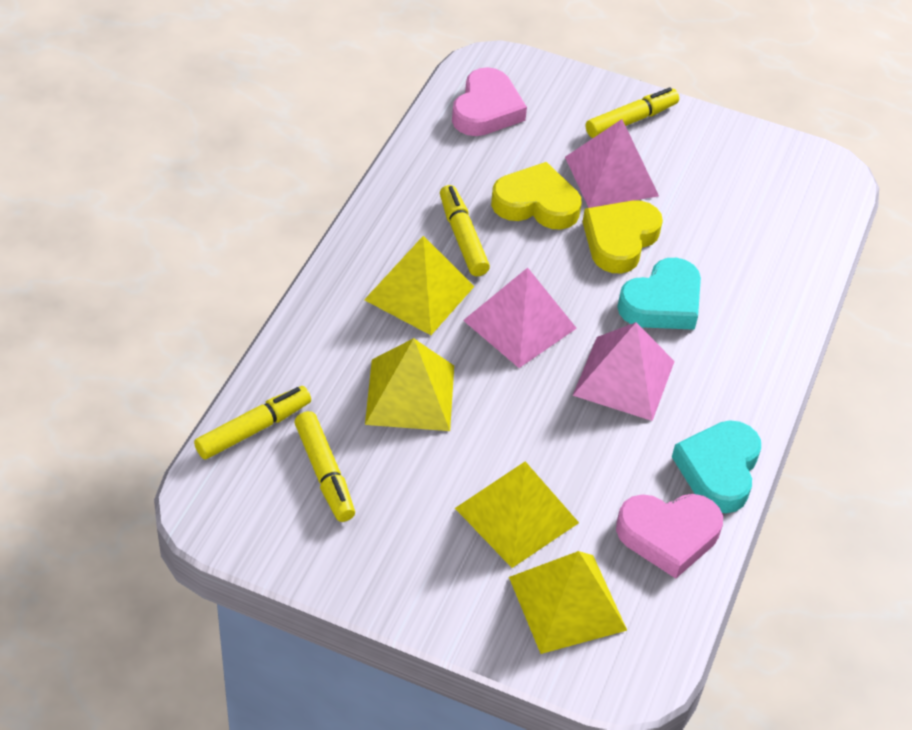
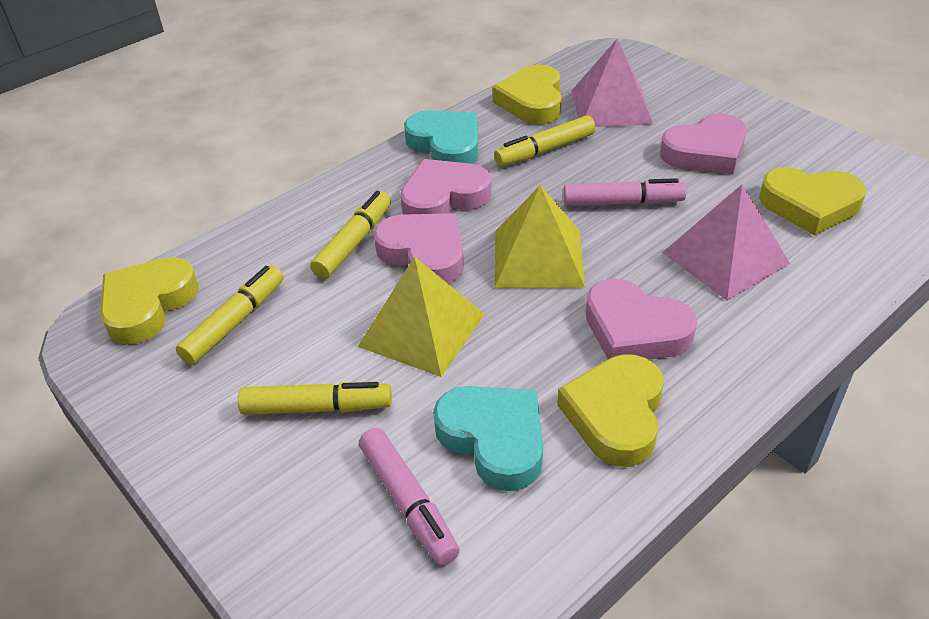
pink heart: [452,67,527,136] [616,494,723,578] = 2 -> [373,213,464,284] [400,159,492,215] [585,279,697,360] [660,113,747,174] = 4
pink marker: none = 0 -> [359,428,460,566] [563,178,687,206] = 2
pink pyramid: [463,268,577,368] [565,119,659,208] [572,322,675,421] = 3 -> [572,38,653,127] [662,184,790,301] = 2
yellow heart: [491,162,581,230] [583,200,663,274] = 2 -> [100,257,199,344] [493,64,562,124] [557,355,664,467] [759,167,866,235] = 4
yellow pyramid: [364,236,475,335] [365,338,454,431] [455,461,579,568] [509,551,627,654] = 4 -> [358,256,485,377] [495,185,585,288] = 2

